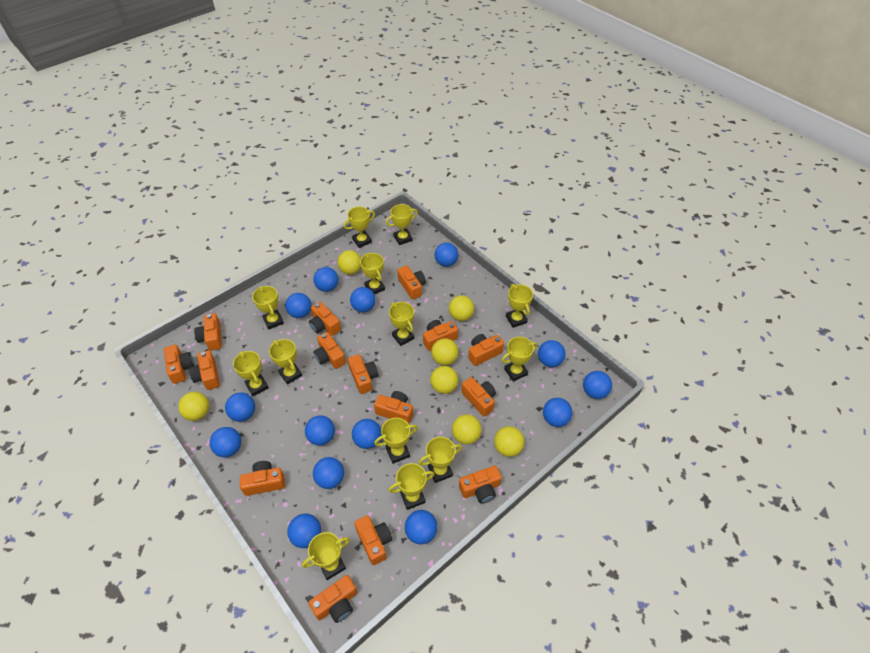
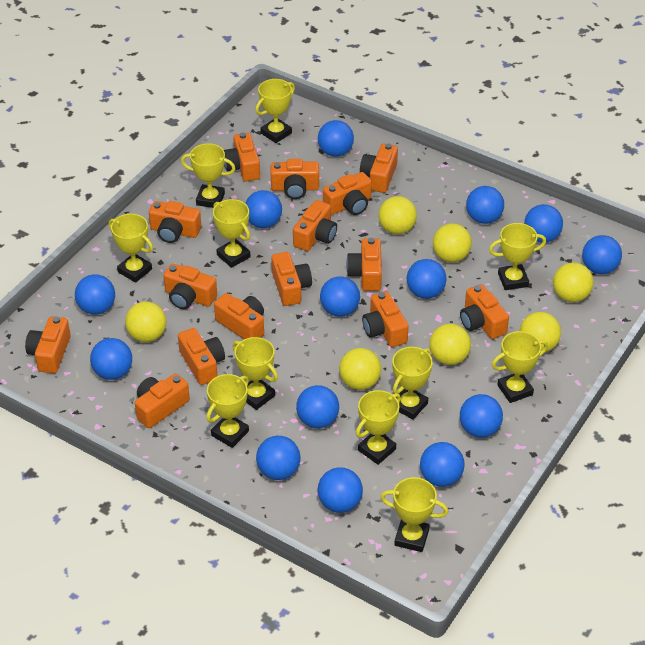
yellow trophy: [233,351,269,396] [252,286,284,330] [269,339,302,384] [302,532,350,580] [344,207,375,248] [360,253,385,294] [374,418,418,464] [386,204,418,245] [389,302,414,346] [389,463,434,510] [419,437,462,483] [501,337,537,382] [506,284,533,328] = 13 -> [109,214,153,283] [181,143,236,208] [206,374,249,448] [213,199,251,268] [232,337,278,410] [255,79,295,143] [356,390,401,465] [381,477,448,552] [392,347,433,420] [489,223,546,290] [492,331,548,403] = 11

